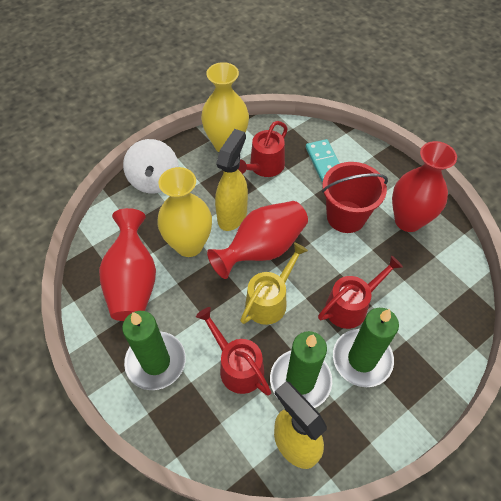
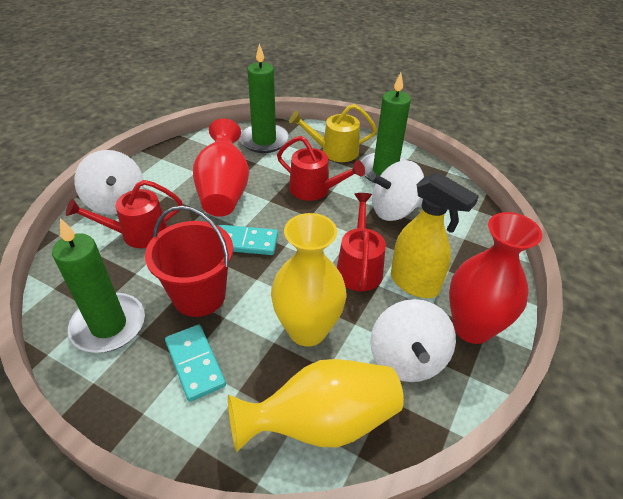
red vase: [99,208,156,321] [207,201,308,279] [392,141,457,232] = 3 -> [193,119,249,217] [449,212,542,344] = 2
turquoise domino: [306,139,340,182] = 1 -> [165,325,226,402] [218,225,278,255] = 2
white spinning top: [123,139,179,193] = 1 -> [74,150,144,215] [370,160,424,221] [370,299,456,382] = 3
yellow spray bottle: [215,129,248,231] [274,381,327,469] = 2 -> [391,172,479,298] = 1

